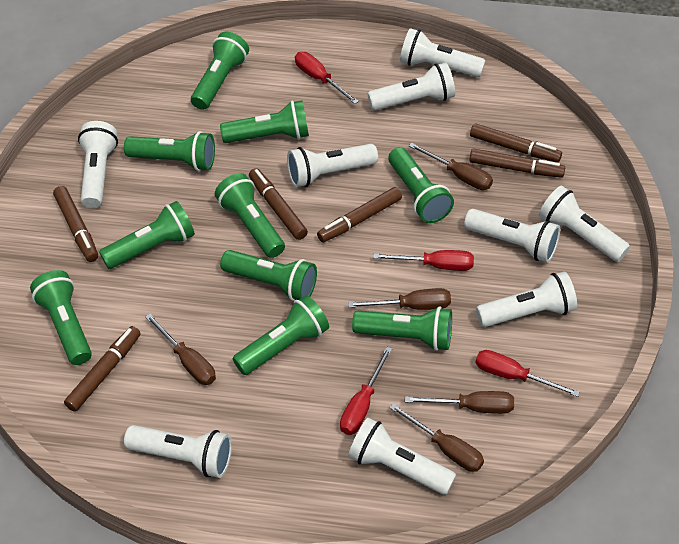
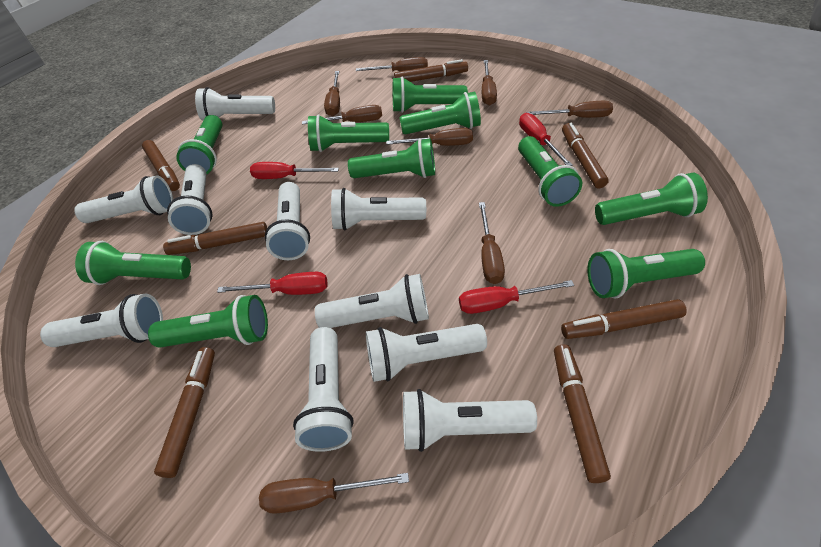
brown marker: [53,186,98,262] [64,326,141,412] [249,168,308,240] [317,187,402,243] [469,148,565,178] [470,123,562,163] = 6 -> [142,140,180,191] [154,347,215,478] [163,222,267,255] [394,59,468,82] [554,344,611,483] [561,299,687,339] [562,123,609,188] = 7
brown screwdriver: [145,313,216,385] [348,288,451,310] [389,403,484,472] [405,391,514,414] [409,143,493,190] = 5 -> [259,473,409,514] [302,105,382,124] [324,71,340,116] [356,57,428,72] [386,128,473,146] [479,202,505,284] [482,60,497,106] [526,101,613,118] = 8
white flashlight: [78,121,118,208] [124,425,232,478] [287,144,378,187] [348,418,456,495] [367,62,455,110] [400,28,486,78] [464,209,560,263] [476,271,577,327] [539,186,630,262] = 9 -> [40,294,163,347] [74,175,173,223] [167,164,212,235] [195,87,275,121] [265,182,310,260] [293,327,354,452] [315,274,429,328] [331,188,426,231] [366,324,487,382] [403,389,537,452] = 10

